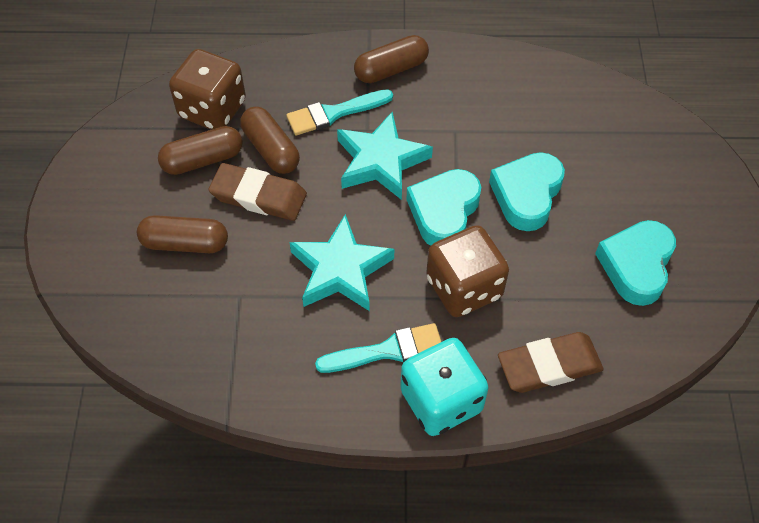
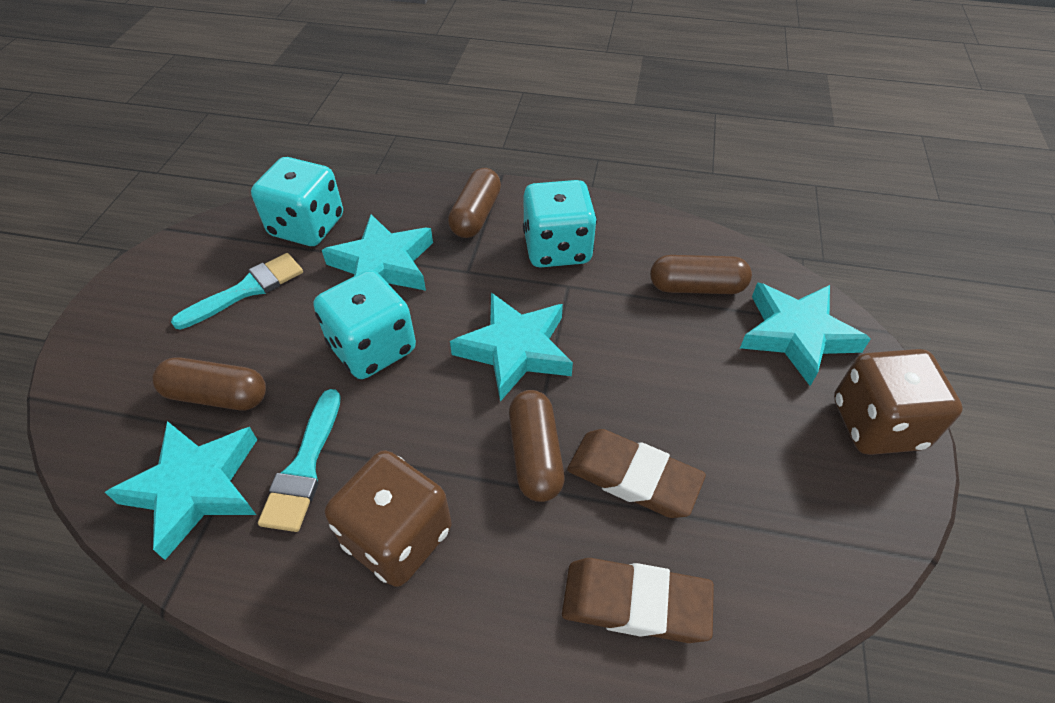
turquoise dice: [400,338,489,436] = 1 -> [251,157,343,246] [314,270,416,379] [523,180,597,267] = 3
turquoise heart: [406,169,481,246] [489,152,565,231] [595,220,676,306] = 3 -> none = 0
turquoise star: [289,214,394,311] [337,112,433,200] = 2 -> [105,421,257,560] [322,214,433,291] [450,293,573,402] [740,282,871,386] = 4

